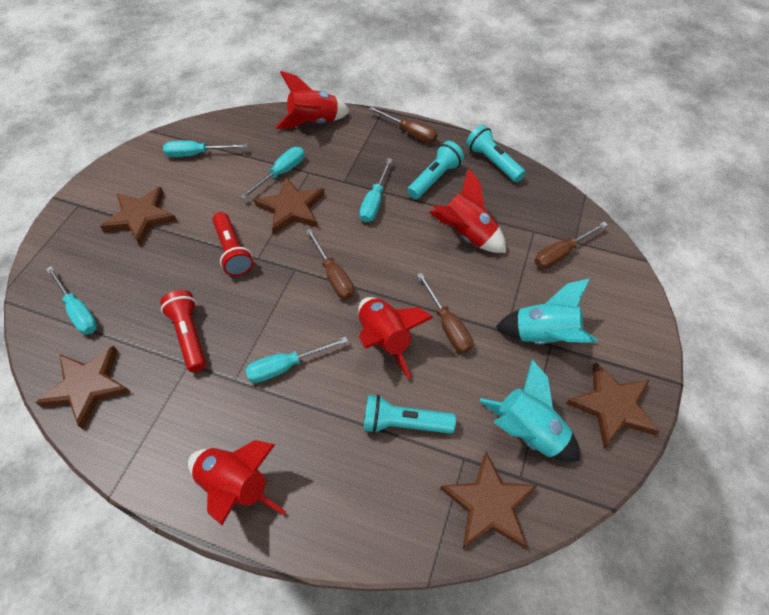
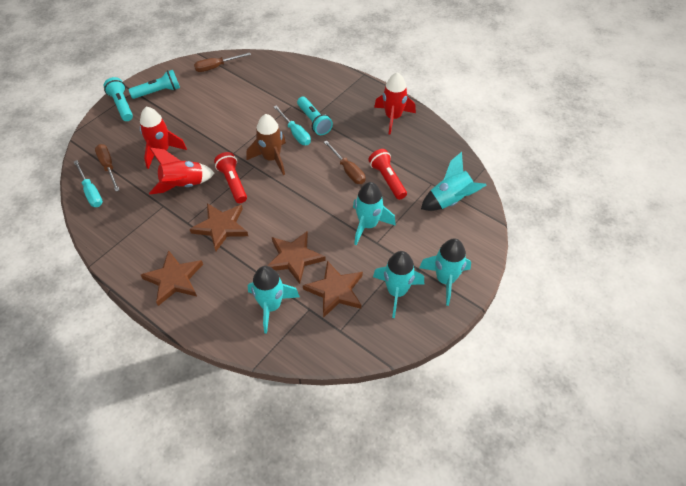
brown rocket: none = 0 -> [247,114,286,175] = 1
brown screwdriver: [306,229,354,300] [369,107,437,143] [417,272,473,353] [534,222,608,269] = 4 -> [95,144,119,191] [194,53,251,72] [324,140,365,184] = 3
brown star: [35,346,131,429] [100,187,177,246] [254,177,325,235] [440,452,538,549] [566,362,660,448] = 5 -> [141,250,203,306] [190,203,248,251] [267,231,326,284] [303,261,363,318] = 4
red rocket: [188,440,286,525] [275,71,350,129] [358,297,434,379] [429,168,506,253] = 4 -> [140,107,187,169] [149,148,215,195] [374,72,416,135] = 3
turquoise rocket: [479,359,580,462] [496,279,598,344] = 2 -> [248,266,300,334] [353,182,396,245] [373,251,424,318] [419,238,471,306] [421,152,487,211] = 5
turquoise screwdriver: [46,266,98,335] [163,141,247,157] [240,147,305,199] [245,337,348,383] [359,158,392,223] = 5 -> [74,160,103,207] [274,105,311,145] = 2

